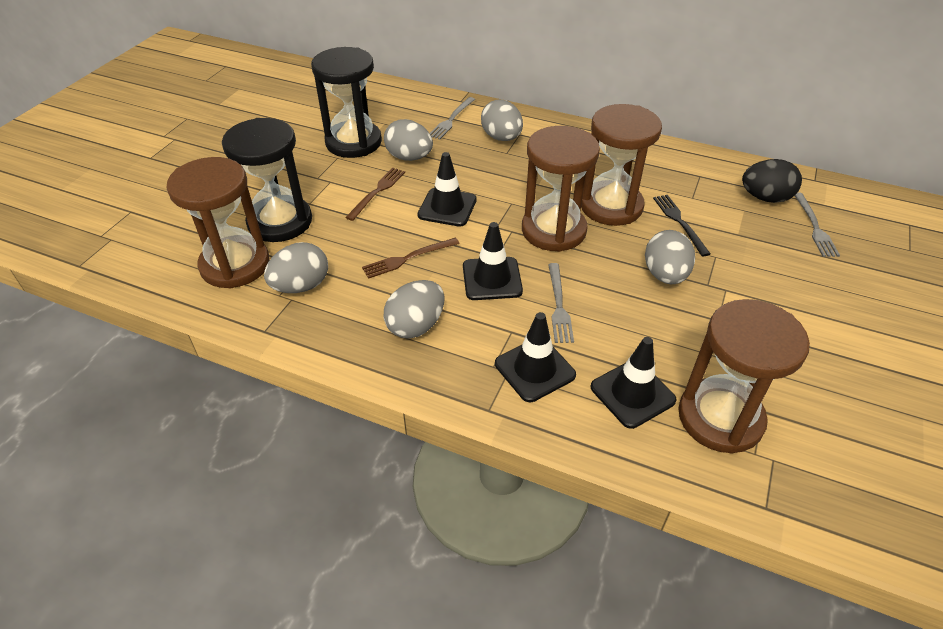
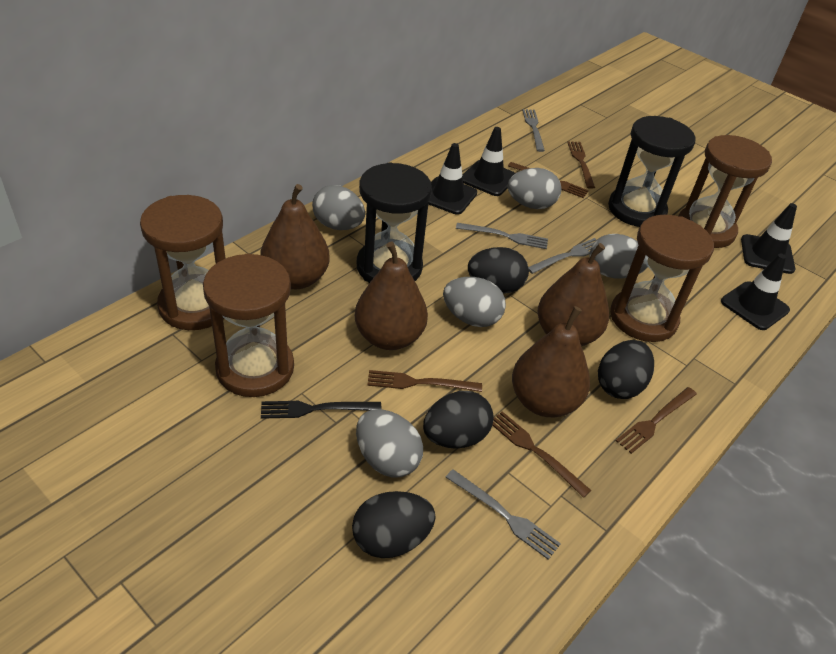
black egg: [742,159,802,203] = 1 -> [352,491,436,558] [423,391,494,449] [468,247,529,294] [598,340,654,399] = 4
brown fork: [345,168,405,221] [362,237,460,279] = 2 -> [367,370,482,392] [492,411,592,498] [508,162,589,198] [567,141,595,189] [616,387,697,454] = 5
brown pear: none = 0 -> [260,184,330,289] [355,241,428,350] [512,306,590,417] [537,243,609,346] = 4
grey fork: [430,97,475,140] [548,263,574,343] [795,193,840,257] = 3 -> [445,469,561,560] [456,223,548,249] [522,109,545,152] [528,238,596,274] = 4

